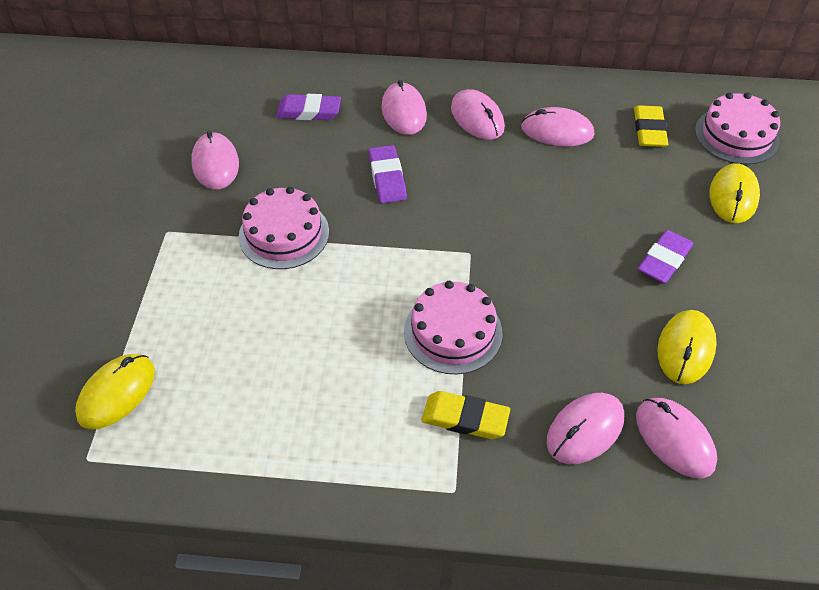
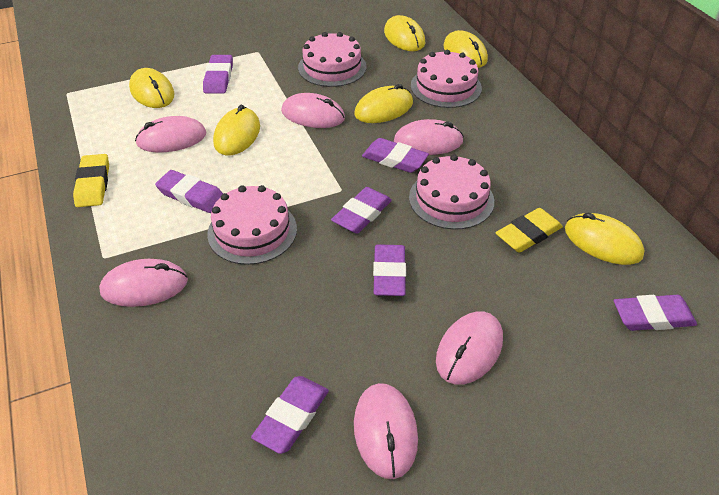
pink cake: [239,187,329,269] [404,281,502,374] [695,93,780,165] = 3 -> [207,185,297,265] [298,32,366,87] [409,154,494,230] [411,50,482,108] = 4
purple eraser: [276,94,341,120] [369,145,407,203] [638,230,693,283] = 3 -> [155,170,223,213] [203,55,233,94] [251,376,329,454] [331,187,392,234] [362,138,429,173] [373,244,406,296] [614,295,697,331] = 7
yellow mouse: [75,354,155,429] [657,310,717,384] [709,163,760,223] = 3 -> [129,68,174,108] [213,104,260,155] [354,84,413,123] [384,15,425,51] [443,30,488,68] [565,213,644,265] = 6

